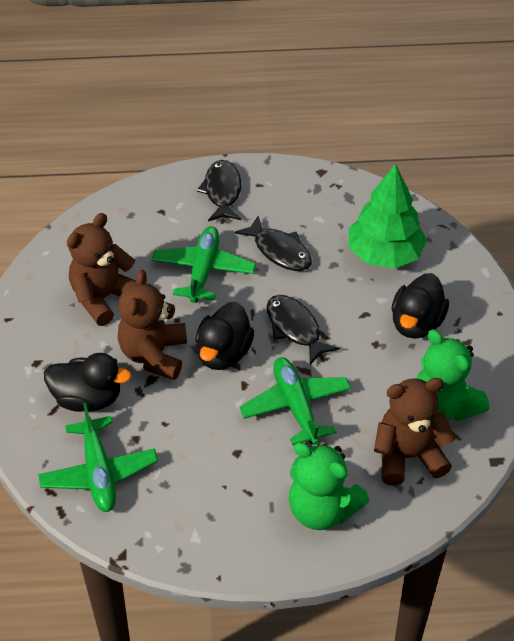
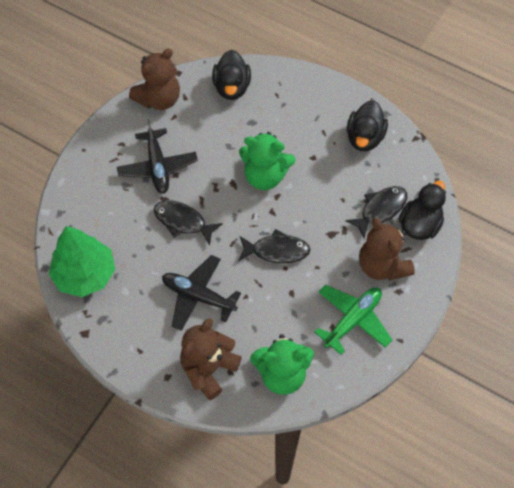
black plane: none = 0 -> [117,119,198,194] [162,255,241,331] = 2
green plane: [38,403,158,512] [152,226,256,303] [239,357,351,445] = 3 -> [315,285,392,355] = 1

